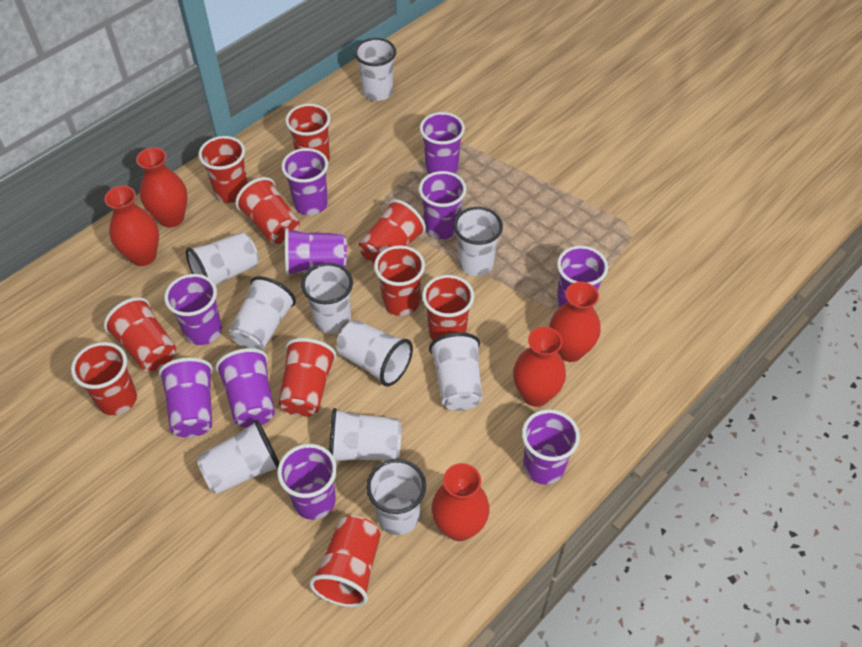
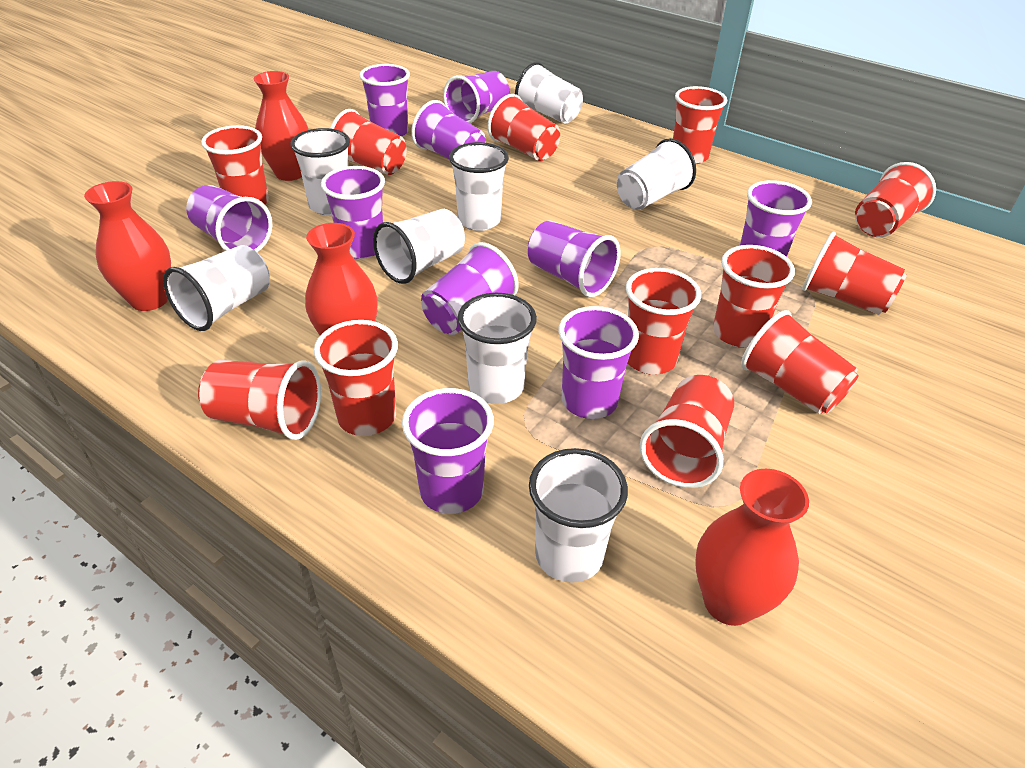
red cup: [71,342,137,415] [104,297,176,371] [198,136,247,203] [235,177,300,244] [278,338,337,417] [285,104,331,161] [309,516,381,607] [359,199,426,265] [374,245,425,316] [422,275,474,340] = 10 -> [198,360,321,440] [201,125,269,204] [314,320,398,436] [330,109,407,175] [487,94,560,161] [626,268,701,375] [640,375,734,488] [673,86,727,164] [713,245,795,348] [741,310,858,414] [802,232,907,315] [855,162,936,237] = 12
red vase: [104,186,159,266] [136,147,188,228] [431,463,489,541] [513,327,566,407] [549,282,601,362] = 5 -> [84,181,171,311] [254,71,309,181] [305,223,378,335] [695,469,809,626] = 4
white cup: [186,232,259,286] [197,420,279,494] [229,276,296,350] [301,263,353,334] [329,408,402,461] [336,320,413,386] [354,38,396,101] [366,459,426,535] [429,332,482,411] [454,207,503,276] = 10 -> [163,245,270,331] [290,128,350,215] [373,209,465,284] [449,142,509,231] [457,293,537,404] [515,62,583,123] [529,448,628,583] [617,138,696,210] = 8

